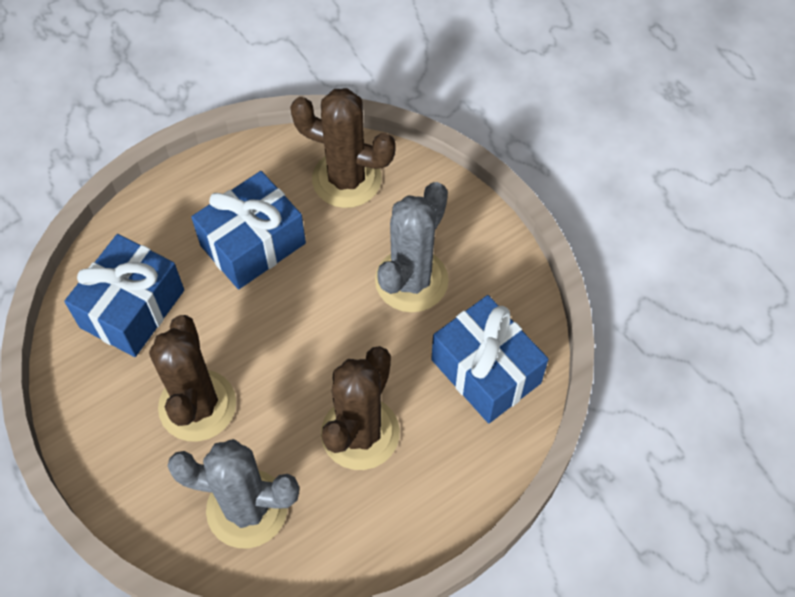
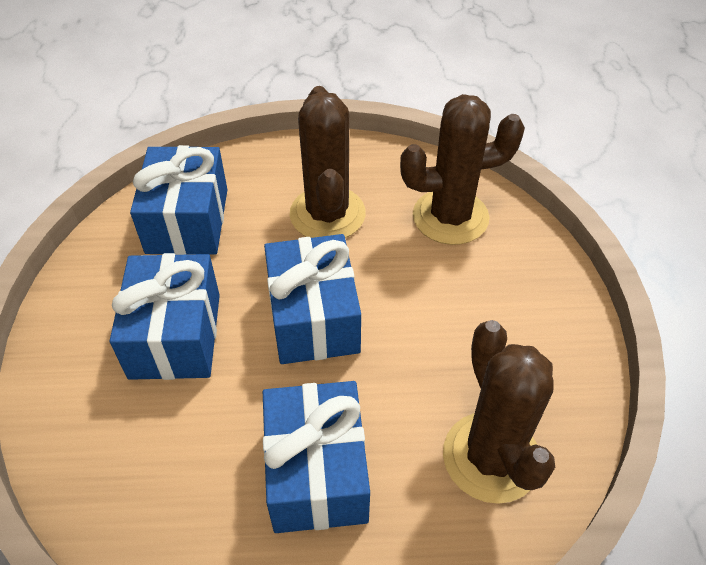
blue gift: [64,234,184,357] [191,171,306,289] [431,295,549,423] = 3 -> [110,253,220,380] [130,145,227,255] [263,381,370,533] [264,234,361,364] = 4
grey cactus: [167,439,299,548] [375,182,449,313] = 2 -> none = 0

